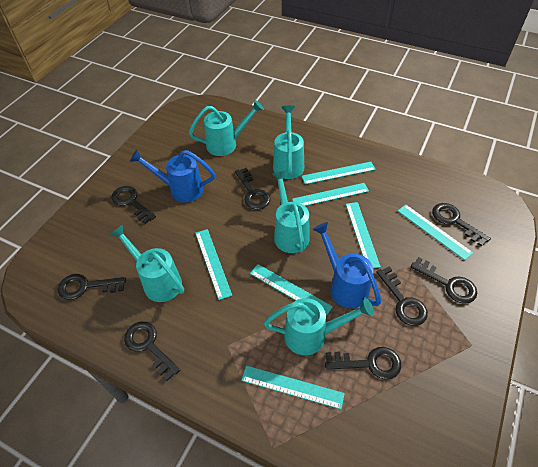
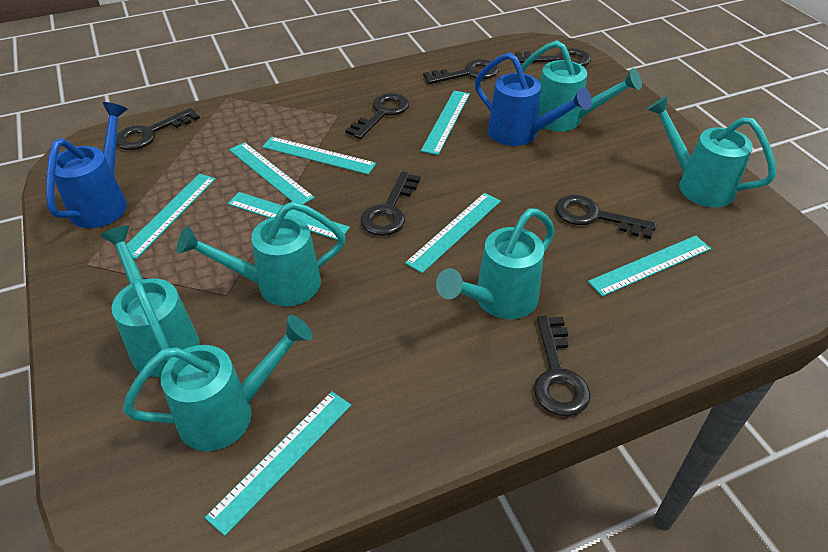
black key: [58,274,126,300] [111,186,156,224] [124,322,180,381] [235,168,271,209] [325,347,401,380] [376,266,428,326] [410,257,477,304] [432,203,491,247] = 8 -> [116,108,200,150] [345,93,409,139] [361,172,421,236] [423,59,499,84] [515,48,591,66] [534,316,591,416] [556,195,656,239] = 7
turquoise ruler: [195,229,232,300] [241,366,345,409] [250,264,333,316] [292,183,369,206] [302,162,376,184] [346,202,381,268] [398,204,473,260] = 7 -> [127,174,216,259] [205,391,351,536] [227,192,350,240] [229,142,315,204] [262,137,376,175] [405,193,501,273] [421,91,470,155] [588,236,711,297] = 8
turquoise watering can: [109,224,184,302] [189,100,264,156] [264,298,374,355] [272,171,310,253] [273,105,304,179] = 5 -> [100,226,200,377] [123,315,313,451] [177,201,346,306] [436,208,555,319] [521,40,642,132] [646,96,776,207] = 6

